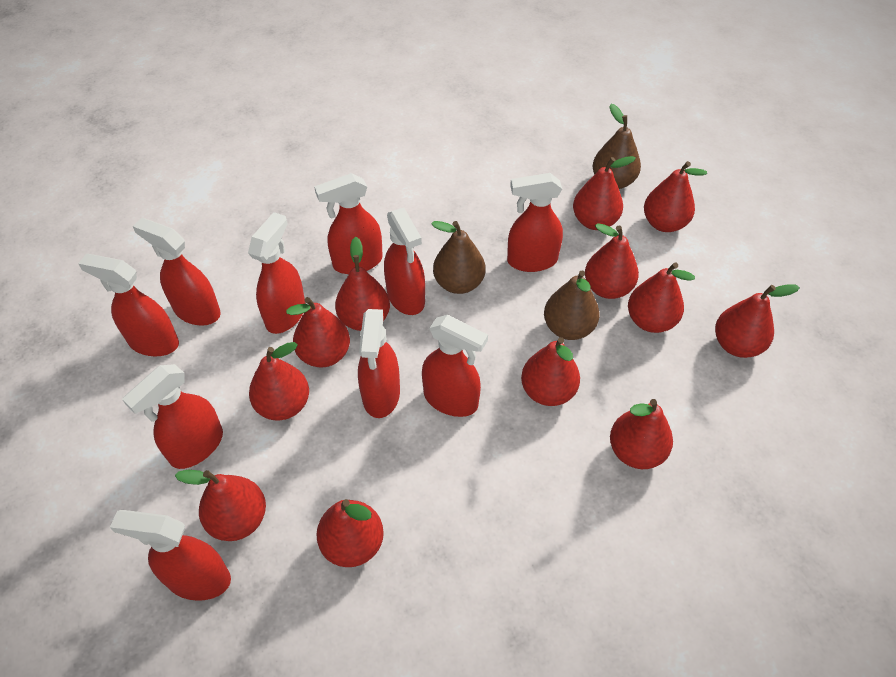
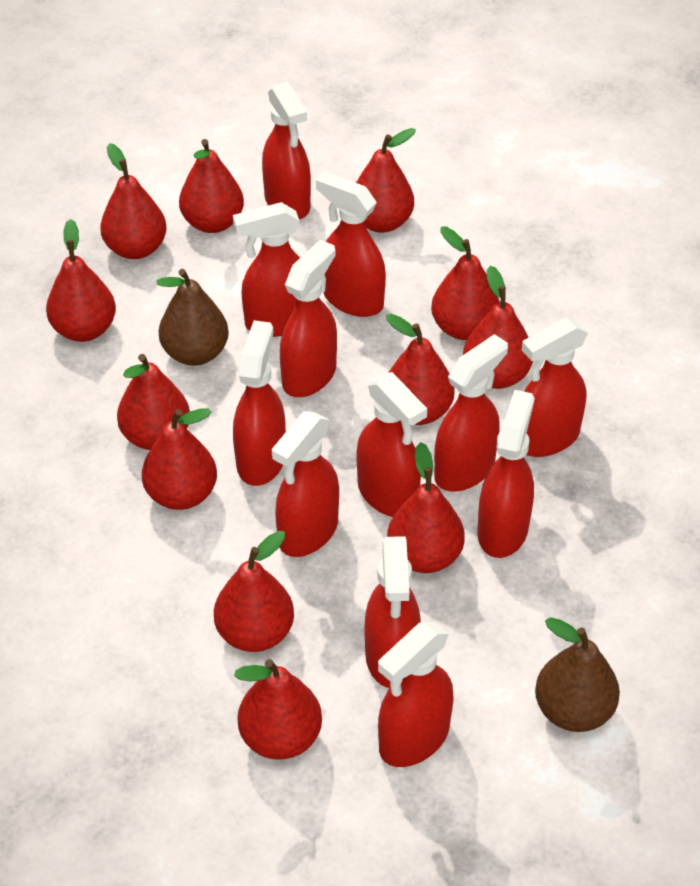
brown pear: [431,221,485,294] [544,271,600,340] [593,104,641,189] = 3 -> [156,269,229,366] [535,617,620,732] = 2
red spray bottle: [78,254,179,356] [110,510,231,601] [122,364,223,469] [133,218,221,326] [248,212,305,334] [314,173,383,274] [358,309,400,418] [384,208,425,315] [422,315,488,417] [507,173,563,272] = 10 -> [233,202,300,337] [233,320,286,486] [262,81,311,220] [272,411,339,557] [280,240,337,397] [316,172,386,317] [357,372,427,517] [365,536,421,688] [378,622,454,767] [434,334,508,491] [477,390,535,558] [522,318,588,457] = 12

